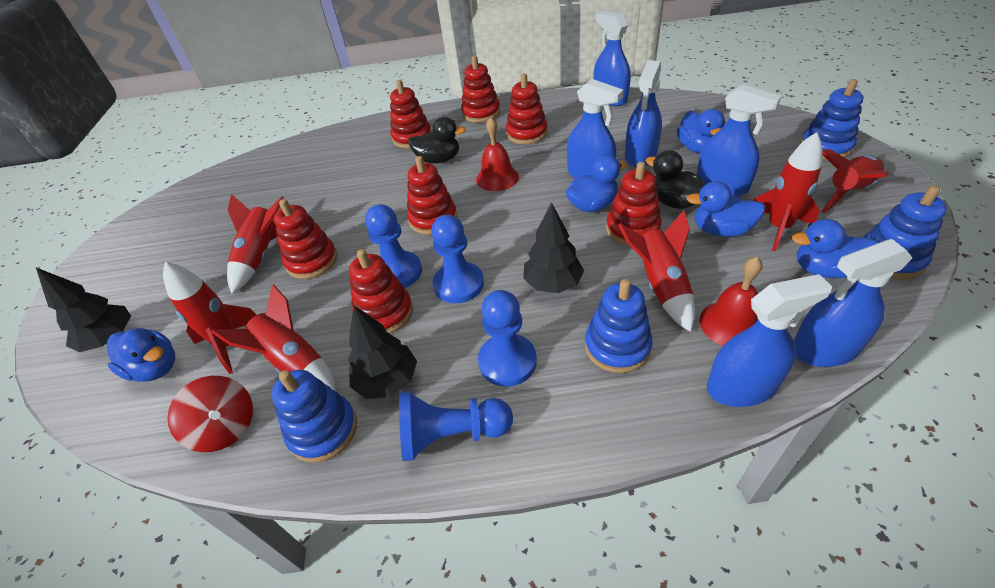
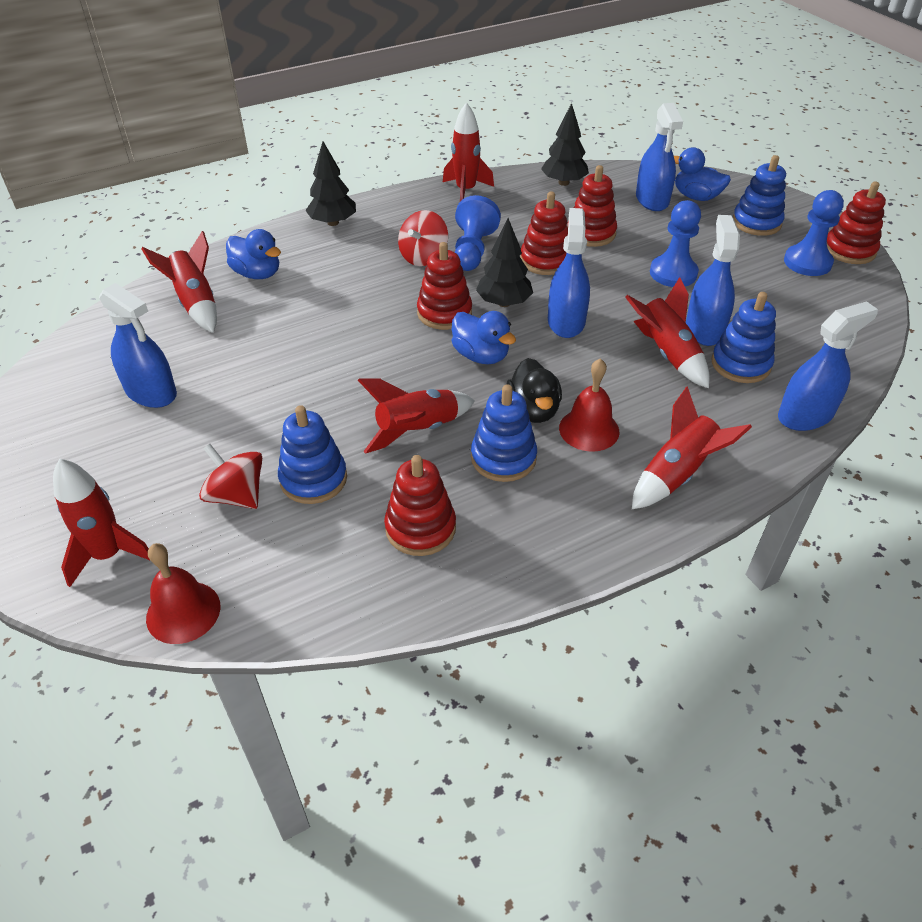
black duck: [408,117,466,164] [646,150,706,209] = 2 -> [506,358,562,423] = 1
blue duck: [107,328,176,382] [566,154,627,212] [677,109,725,154] [686,181,765,237] [792,219,879,278] = 5 -> [226,229,281,279] [452,311,516,364] [674,147,731,201] = 3
blue pawn: [365,204,422,288] [399,391,513,461] [431,215,484,303] [478,290,537,387] = 4 -> [455,195,501,271] [650,200,701,287] [784,190,844,276] = 3
blue spray bottle: [567,79,623,179] [593,11,631,106] [625,60,662,167] [697,85,781,196] [707,274,832,407] [794,239,912,367] = 6 -> [99,283,177,408] [548,208,590,338] [636,103,683,211] [686,215,740,346] [778,301,878,431] = 5
red spinning top: [167,376,253,452] = 1 -> [199,444,262,509] [398,210,448,266] = 2
red stacking toy: [274,199,337,279] [349,249,413,334] [390,80,431,148] [407,156,457,235] [461,56,500,123] [506,73,548,144] [606,162,662,246] = 7 -> [384,455,456,556] [417,242,472,330] [520,191,568,275] [573,165,617,247] [827,181,886,264] = 5

